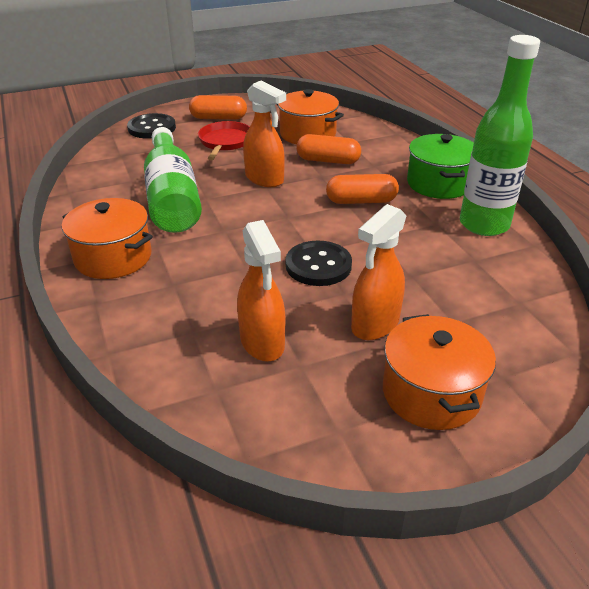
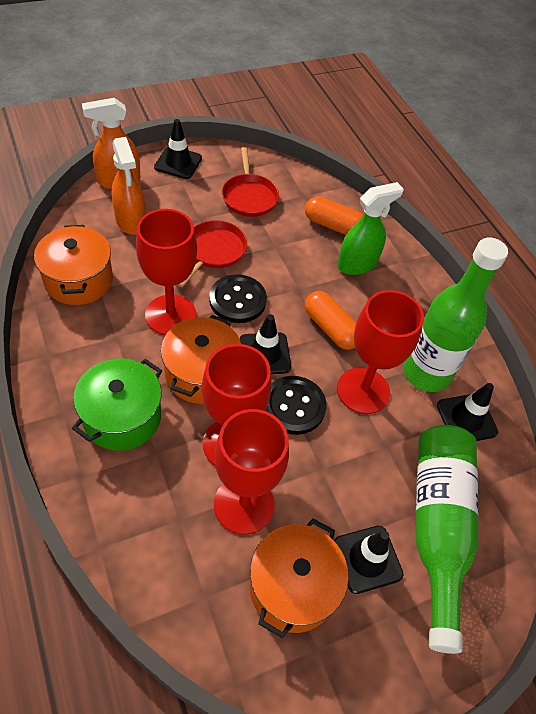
black traffic cone: none = 0 -> [154,119,202,179] [240,314,291,374] [334,526,403,594] [437,383,498,441] = 4
green spray bottle: none = 0 -> [337,182,404,275] = 1
orange capsule: [189,95,247,120] [296,134,361,164] [326,174,399,204] = 3 -> [305,196,363,235] [305,291,357,350] = 2
orange spray bottle: [237,220,285,362] [243,80,286,187] [351,204,407,340] = 3 -> [82,98,140,189] [111,137,146,235] = 2
red goblet: none = 0 -> [136,209,197,335] [202,344,272,465] [214,409,289,535] [337,290,424,414] = 4
red pan: [198,121,250,160] = 1 -> [178,220,247,287] [222,147,279,217] = 2

